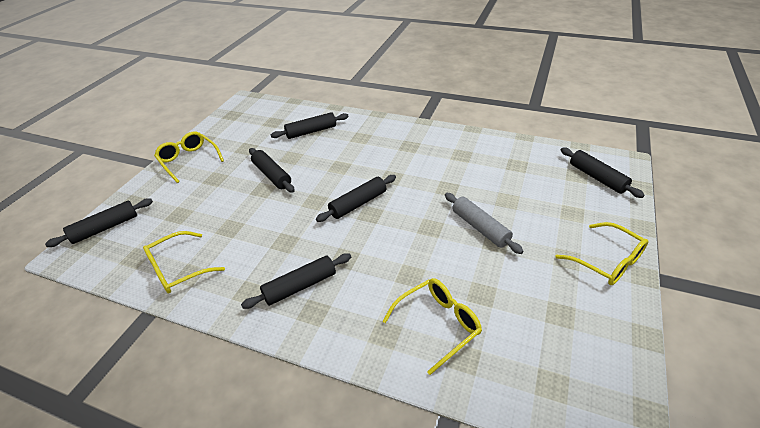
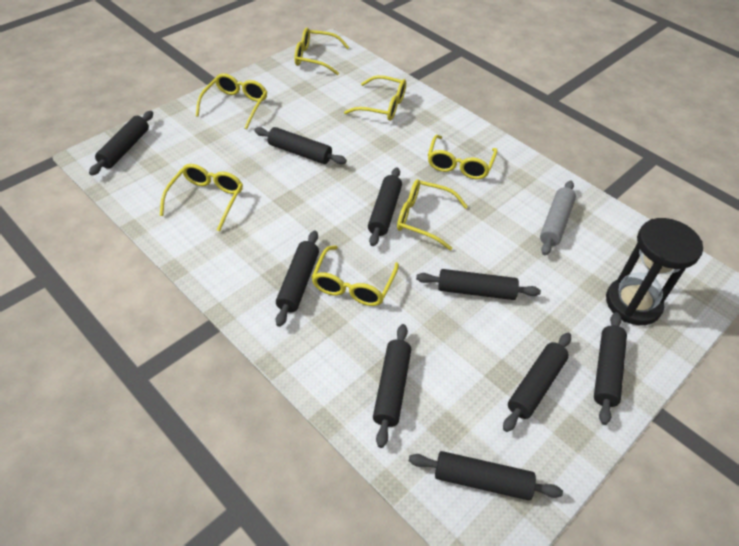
black hourglass: none = 0 -> [606,218,703,325] = 1
black rolling pin: [45,198,153,247] [241,253,351,309] [249,148,295,193] [271,112,349,139] [316,175,396,222] [561,148,645,198] = 6 -> [89,111,153,176] [254,127,347,164] [276,231,319,327] [368,167,402,246] [373,324,411,448] [409,451,563,500] [416,269,541,300] [503,333,571,432] [594,312,627,425] = 9
yellow glasses: [143,231,225,294] [154,132,224,183] [383,278,482,375] [555,222,649,285] = 4 -> [160,164,243,232] [196,73,267,129] [295,28,349,75] [312,245,399,306] [344,75,406,121] [397,179,468,250] [428,135,498,179] = 7

